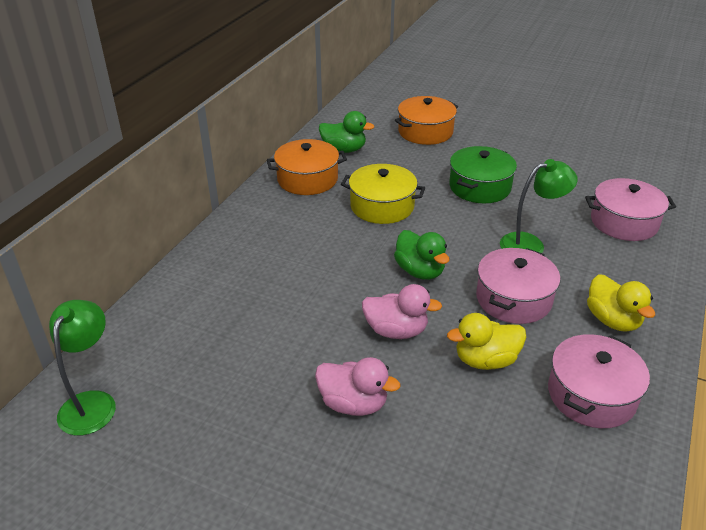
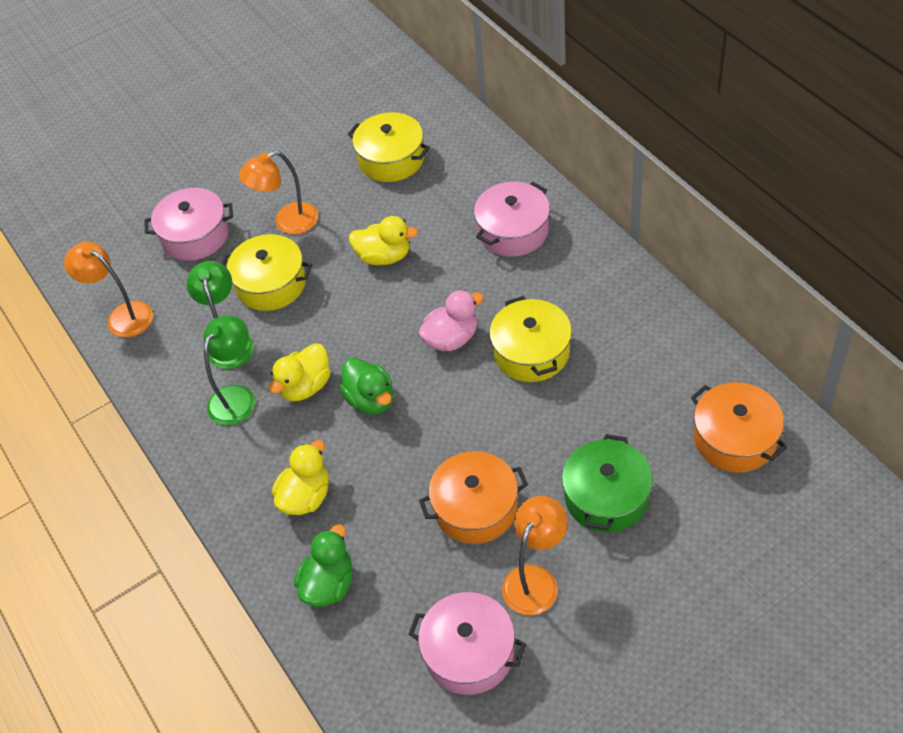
orange lamp: none = 0 -> [64,242,153,337] [239,151,318,234] [502,496,568,615] = 3
pink duck: [315,357,400,416] [362,284,442,339] = 2 -> [418,290,484,351] = 1
yellow duck: [447,313,526,370] [587,274,655,332] = 2 -> [269,343,330,401] [272,440,329,515] [349,216,418,265] = 3
yellow pot: [341,164,425,224] = 1 -> [221,234,312,311] [347,112,430,182] [489,296,572,382] = 3

